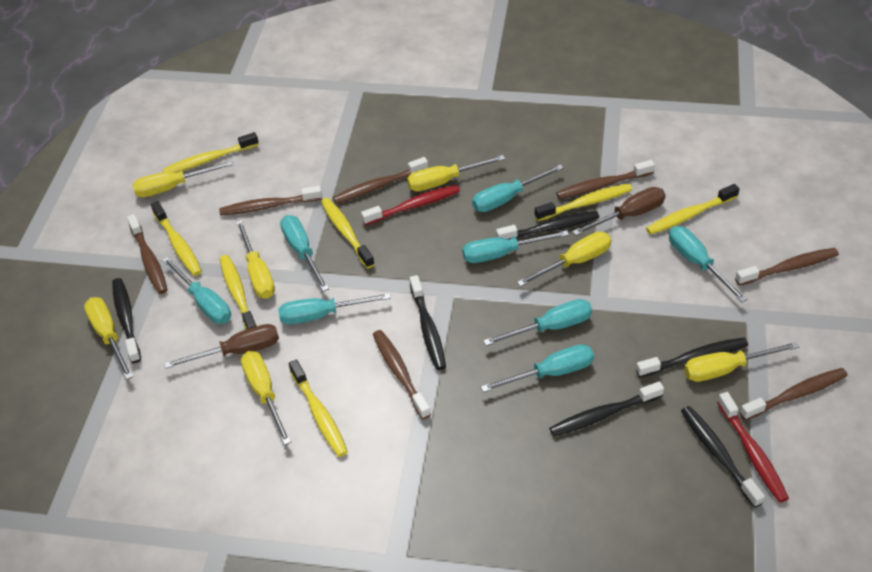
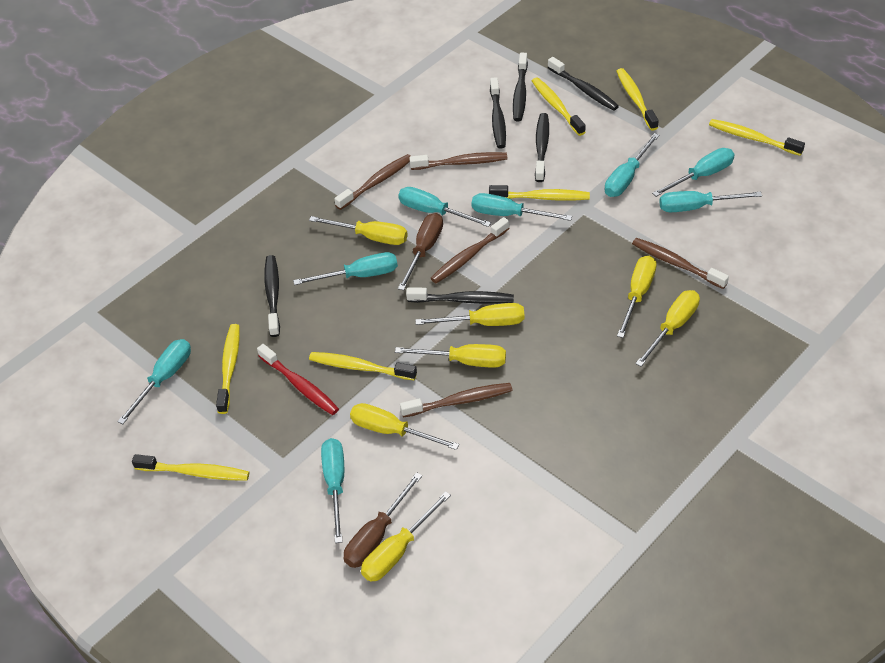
brown toothbrush: [127,214,168,294] [219,186,322,216] [333,157,428,204] [373,330,431,419] [556,160,655,199] [735,248,839,286] [740,368,848,420] = 7 -> [334,154,411,210] [400,383,513,418] [409,152,507,170] [430,217,510,284] [632,238,729,289] = 5
red toothbrush: [361,185,460,225] [717,392,789,503] = 2 -> [257,344,339,415] = 1

